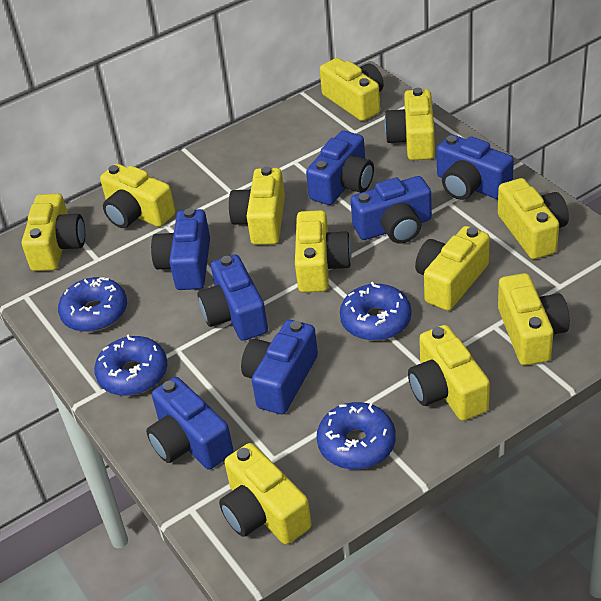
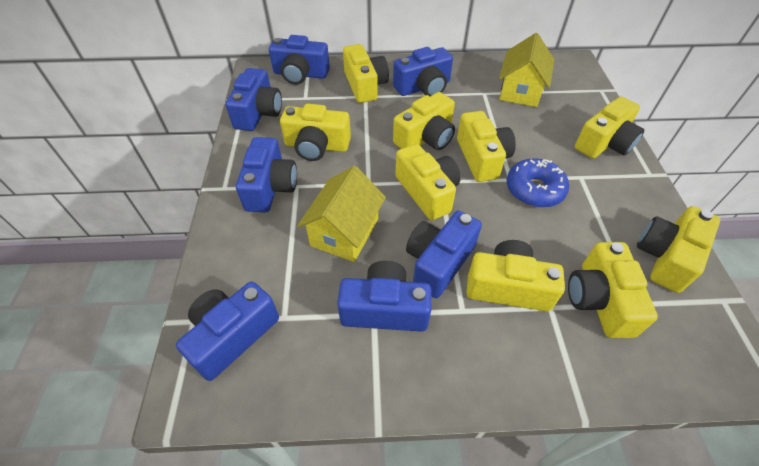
blue donut: [58,277,127,332] [94,334,167,396] [317,402,396,469] [340,282,411,341] = 4 -> [507,158,569,208] = 1
yellow camera: [22,193,85,271] [100,164,175,228] [219,443,312,544] [229,166,285,245] [295,210,352,293] [320,58,384,121] [384,88,435,160] [408,325,490,421] [415,226,490,311] [498,178,569,259] [498,273,570,365] = 11 -> [280,104,351,161] [343,44,389,103] [393,92,455,150] [395,144,461,220] [457,111,516,182] [466,240,565,312] [568,242,658,338] [575,97,644,159] [637,206,720,293] = 9
yellow house: none = 0 -> [297,166,386,262] [499,33,554,107] = 2

